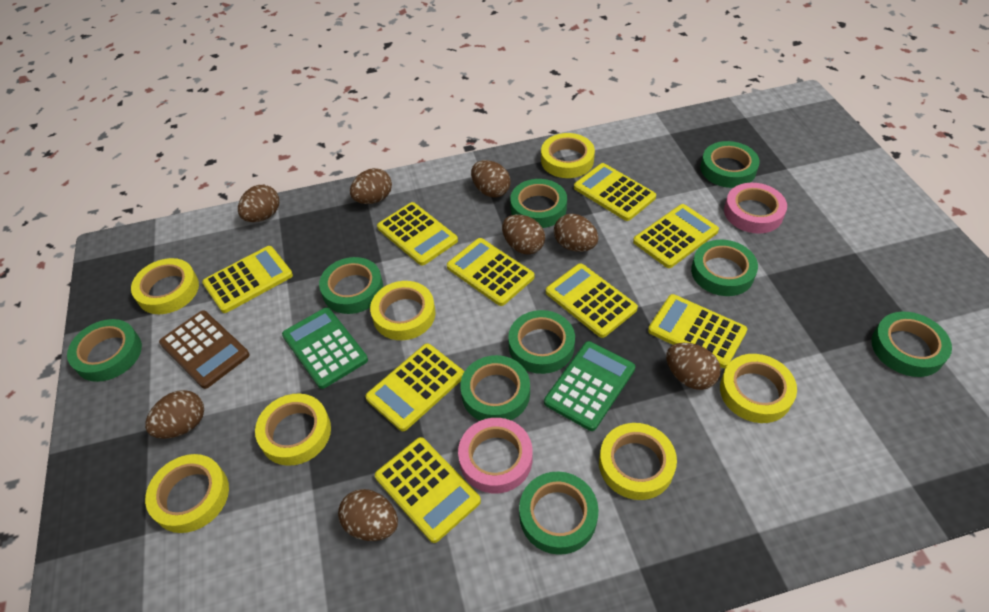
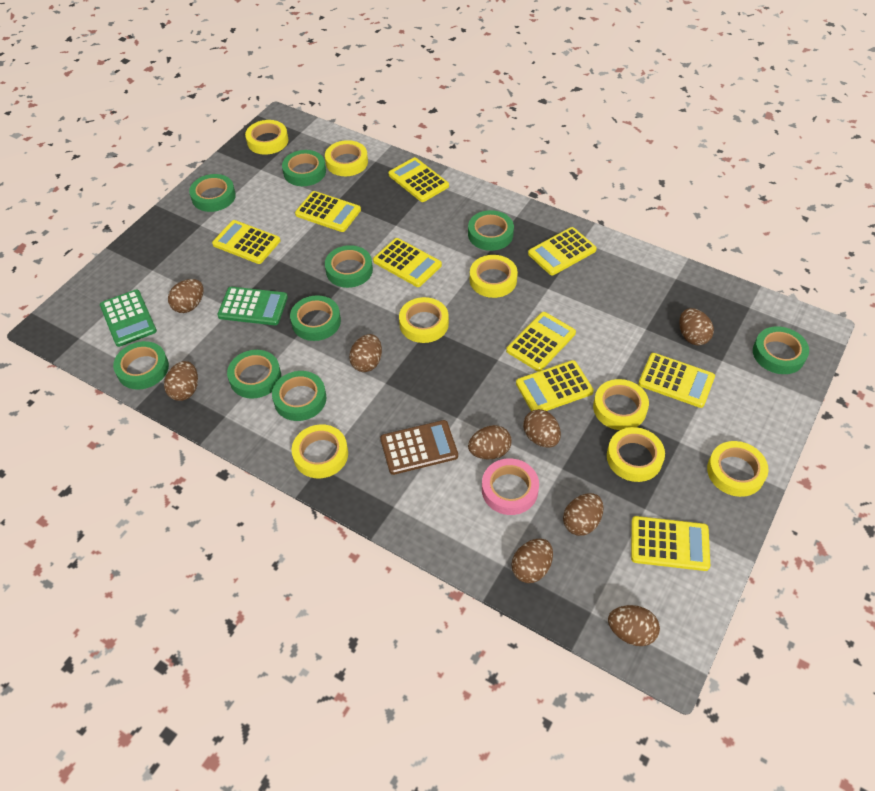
brown egg: [145,390,204,439] [238,185,279,222] [338,489,398,541] [350,168,392,204] [471,160,510,198] [502,215,545,255] [554,214,598,252] [666,343,721,390] = 8 -> [164,361,198,401] [168,279,204,313] [349,334,382,372] [468,425,511,460] [511,539,553,583] [523,409,561,448] [563,493,604,536] [608,605,660,646] [679,308,714,345] = 9
pink tape: [458,418,532,493] [724,183,787,234] = 2 -> [482,458,539,515] = 1
yellow tape: [131,258,199,314] [145,454,229,533] [255,394,331,466] [370,281,436,340] [541,133,595,178] [599,423,677,500] [720,354,797,423] = 7 -> [245,120,288,155] [291,424,348,478] [325,140,368,176] [399,297,449,343] [470,255,518,298] [593,379,649,430] [607,427,665,482] [707,441,768,497] = 8

